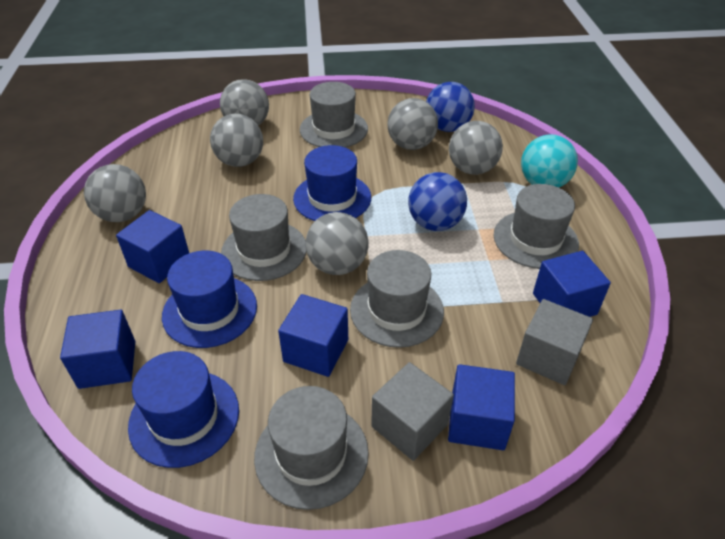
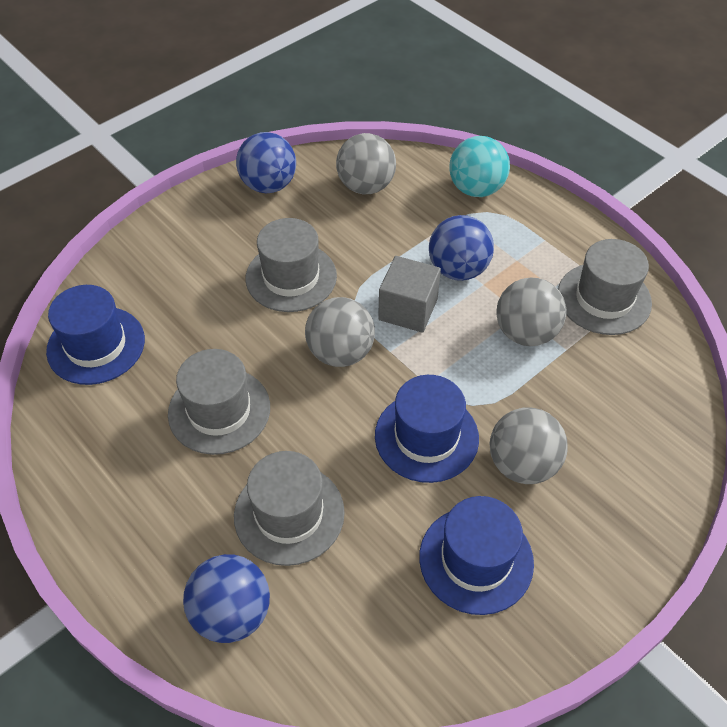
blue ball: [408,172,467,231] [426,82,475,132] = 2 -> [183,554,270,643] [236,132,296,193] [429,215,494,281] = 3
blue cube: [60,310,135,389] [116,210,189,283] [278,294,348,377] [448,364,515,450] [533,251,611,317] = 5 -> none = 0
grey ball: [84,164,146,222] [210,114,263,167] [220,79,269,126] [306,212,368,275] [387,98,438,150] [449,121,503,175] = 6 -> [305,297,375,367] [336,133,396,194] [490,408,568,484] [496,278,567,346] = 4
grey cube: [371,362,454,461] [516,299,593,385] = 2 -> [378,256,441,333] = 1
grey hat: [221,194,307,281] [254,386,369,510] [300,82,368,147] [350,250,444,348] [493,184,579,269] = 5 -> [168,349,270,455] [234,451,345,566] [246,218,337,312] [558,239,652,335] = 4

